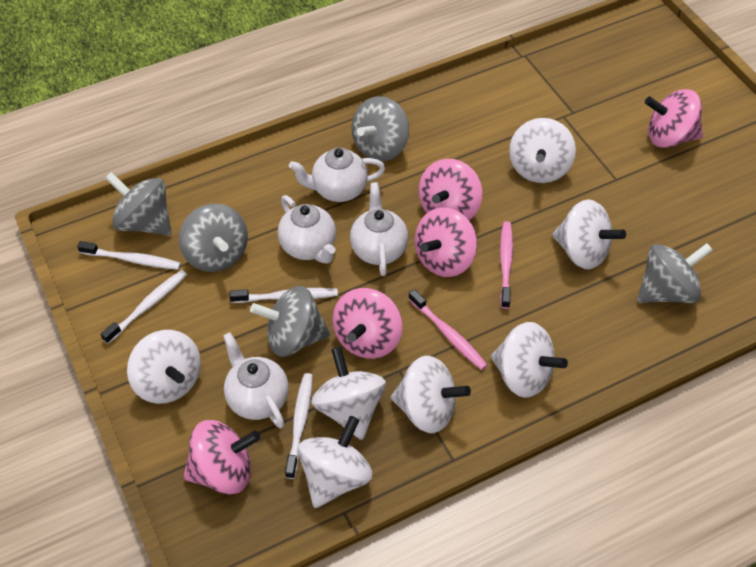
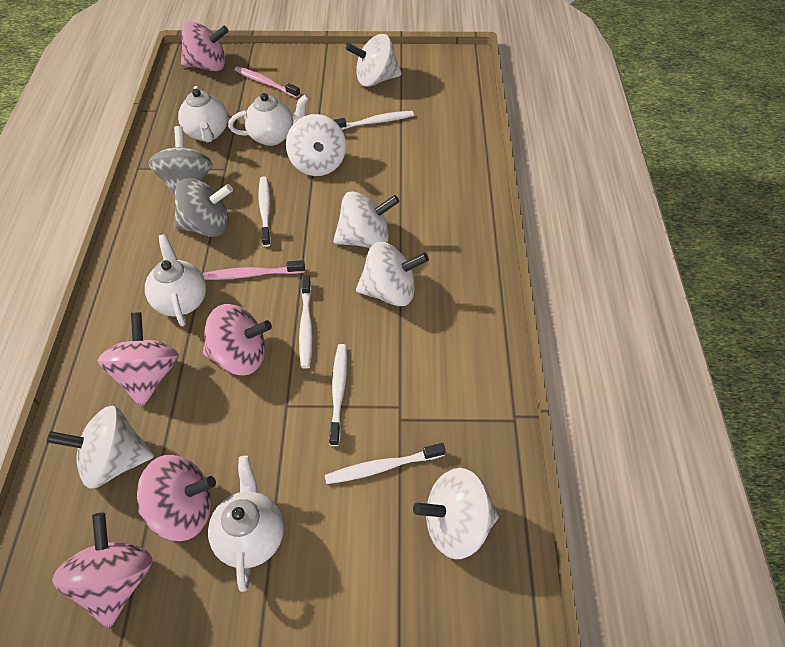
grey spinning top: [105,172,172,236] [179,203,248,272] [250,286,330,357] [352,96,409,162] [637,243,713,303] = 5 -> [148,126,212,195] [174,178,233,237] = 2
white spinning top: [127,330,201,404] [298,416,372,508] [311,347,386,440] [391,356,471,433] [491,322,568,398] [509,118,576,183] [552,199,626,269] = 7 -> [47,405,154,489] [286,114,346,176] [333,191,400,248] [346,34,402,87] [356,242,429,306] [413,468,499,559] = 6
white toothbrush: [77,241,181,270] [101,270,187,344] [229,288,338,303] [285,373,313,479] = 4 -> [258,176,271,247] [299,275,313,369] [325,443,446,484] [329,344,347,446] [334,111,414,130] = 5

